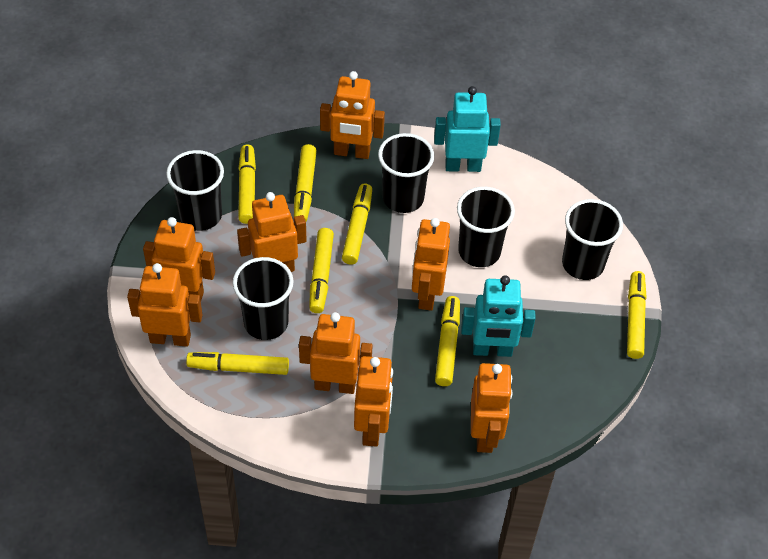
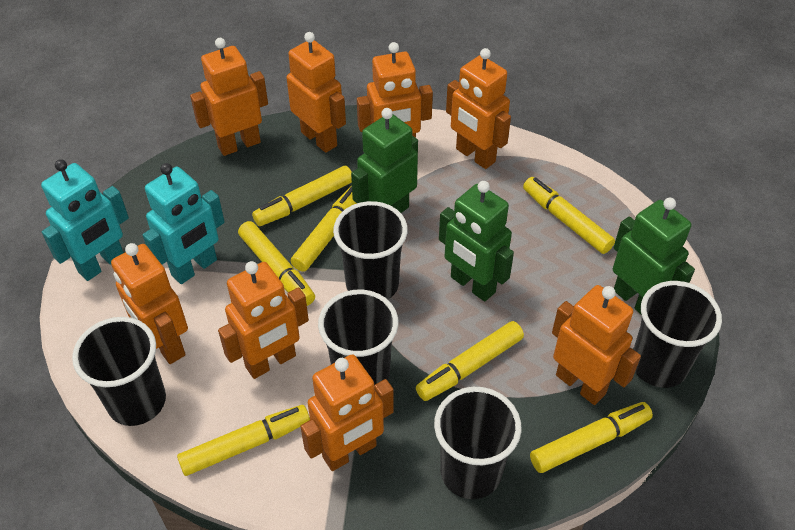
green robot: none = 0 -> [351,108,418,213] [439,181,514,302] [613,197,695,315] = 3

